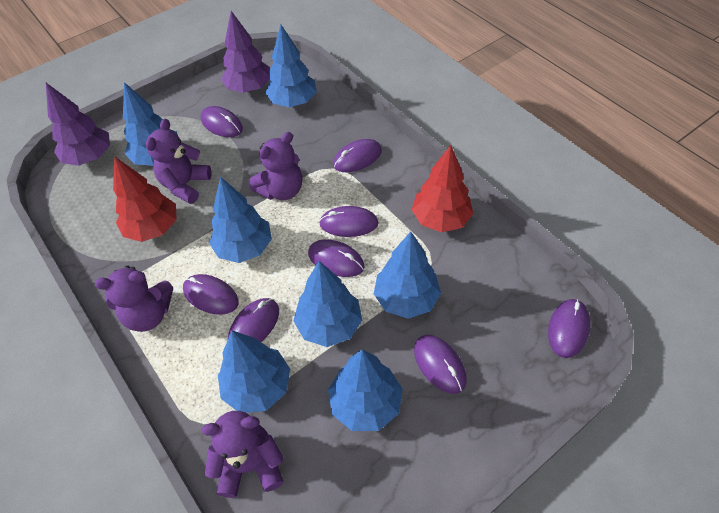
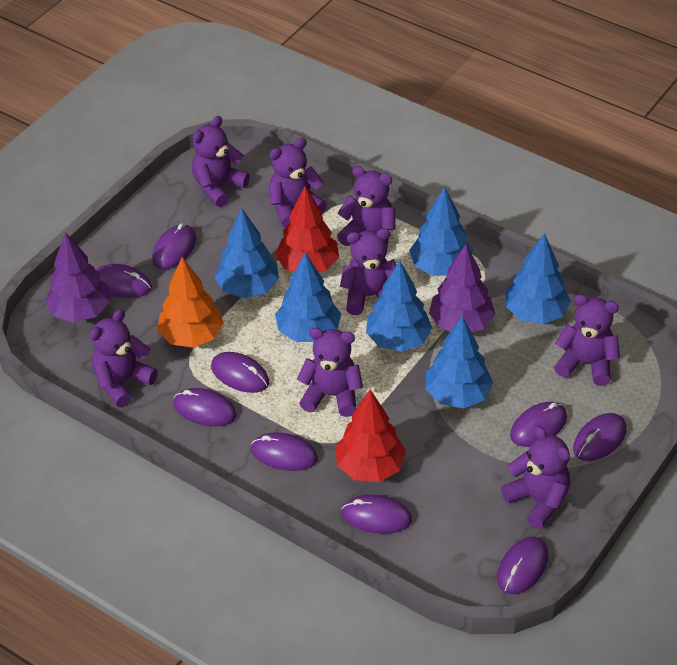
blue tree: [123,82,178,166] [209,177,272,263] [218,330,290,413] [265,25,317,107] [293,261,362,347] [328,349,403,431] [374,232,441,319] = 7 -> [214,208,279,298] [275,252,341,342] [366,260,432,352] [409,187,473,276] [425,316,493,408] [506,233,571,324] = 6
orange tree: none = 0 -> [157,257,224,348] = 1
purple mouse: [183,274,238,315] [200,106,243,137] [228,298,279,342] [308,239,365,277] [319,206,378,237] [333,139,382,172] [414,335,466,394] [548,299,591,358] = 8 -> [96,264,152,298] [152,223,196,269] [173,388,237,426] [211,352,269,393] [251,432,318,471] [341,495,412,534] [497,537,549,594] [510,402,567,447] [573,413,627,461] = 9
purple teddy bear: [95,265,173,332] [146,119,212,204] [201,411,284,498] [250,132,302,200] = 4 -> [90,309,158,407] [192,116,250,207] [268,138,327,227] [297,328,363,417] [337,166,395,246] [340,228,396,315] [501,426,570,529] [554,294,620,386] = 8

